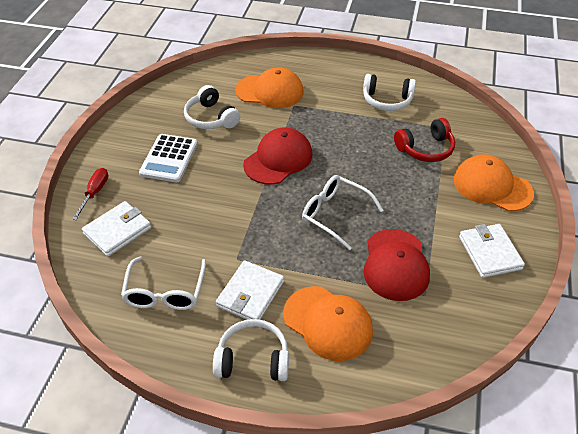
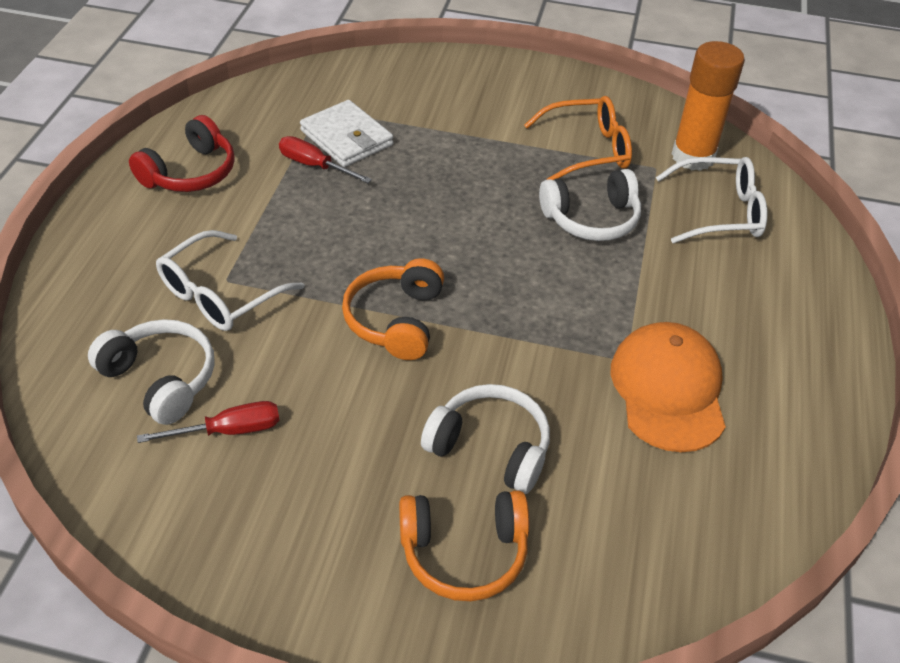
orange cap: [235,67,304,108] [283,286,373,361] [454,154,534,212] = 3 -> [611,322,726,452] = 1
orange glasses: none = 0 -> [524,96,632,180] = 1
orange glue stick: none = 0 -> [672,41,745,171] = 1
orange headphones: none = 0 -> [342,258,444,360] [399,490,529,601] = 2
red cap: [243,128,312,185] [364,229,430,301] = 2 -> none = 0
red screwdriver: [72,168,108,220] = 1 -> [137,401,280,443] [279,136,372,183] = 2
white calculator: [139,134,198,182] = 1 -> none = 0
white wallet: [82,201,151,257] [216,260,284,320] [459,224,525,278] = 3 -> [300,100,393,167] = 1

